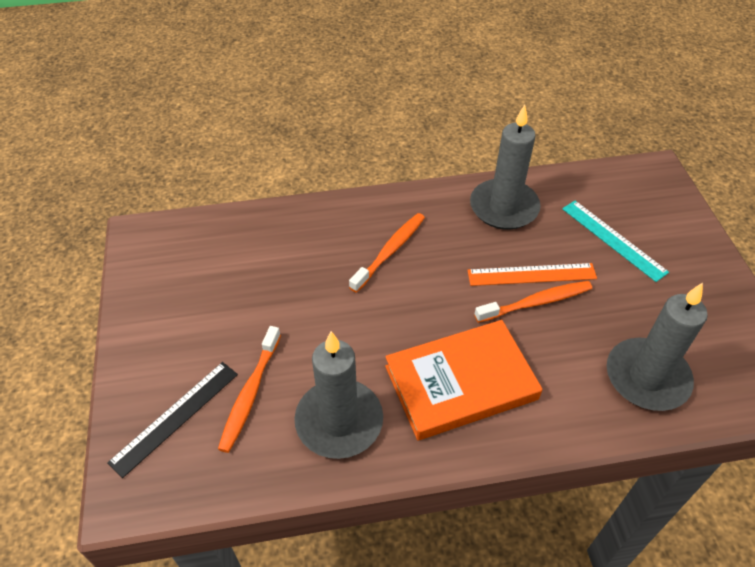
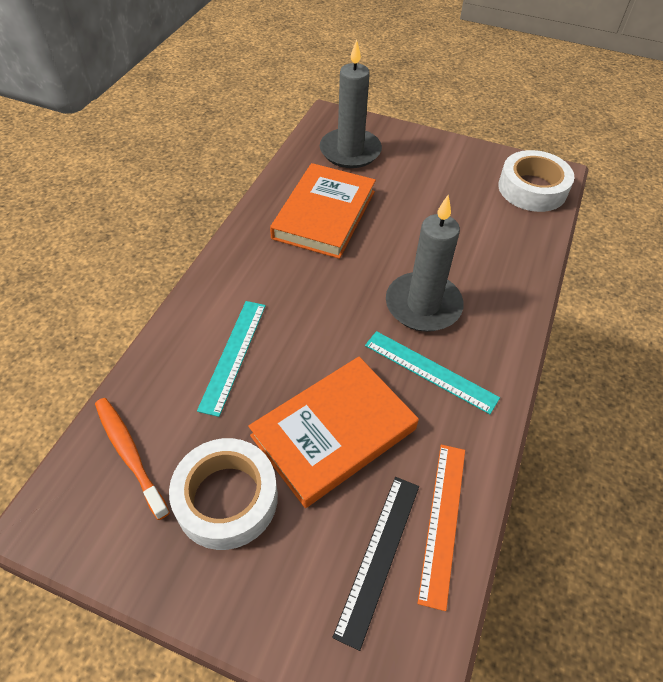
grey candle: [294,331,383,459] [470,105,541,230] [607,282,708,411] = 3 -> [320,39,382,168] [386,195,464,332] = 2
orange book: [385,320,543,440] = 1 -> [248,357,419,508] [270,163,376,259] = 2
orange toothbrush: [218,326,281,453] [349,213,425,293] [474,281,592,323] = 3 -> [95,398,170,520] = 1
turquoise ruler: [562,201,669,282] = 1 -> [197,301,266,417] [365,331,500,414] = 2
white tape: none = 0 -> [169,438,278,550] [498,150,574,212] = 2

